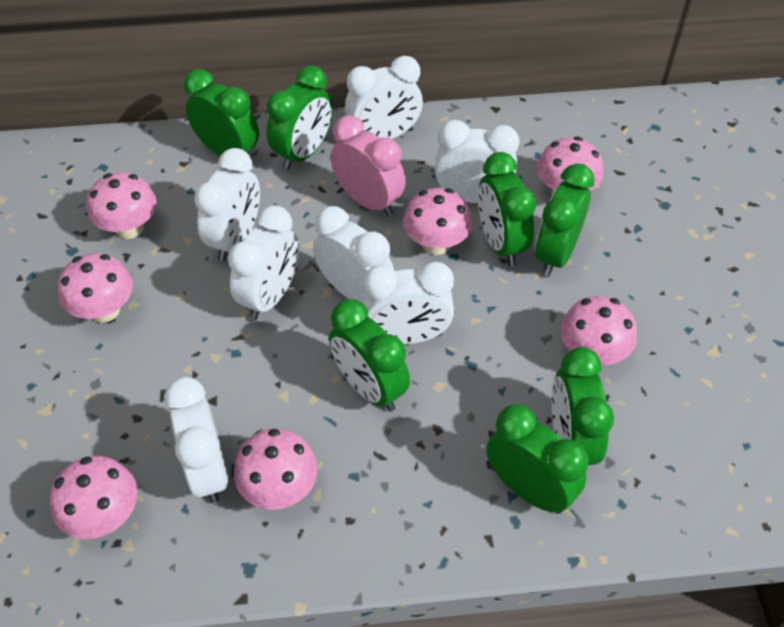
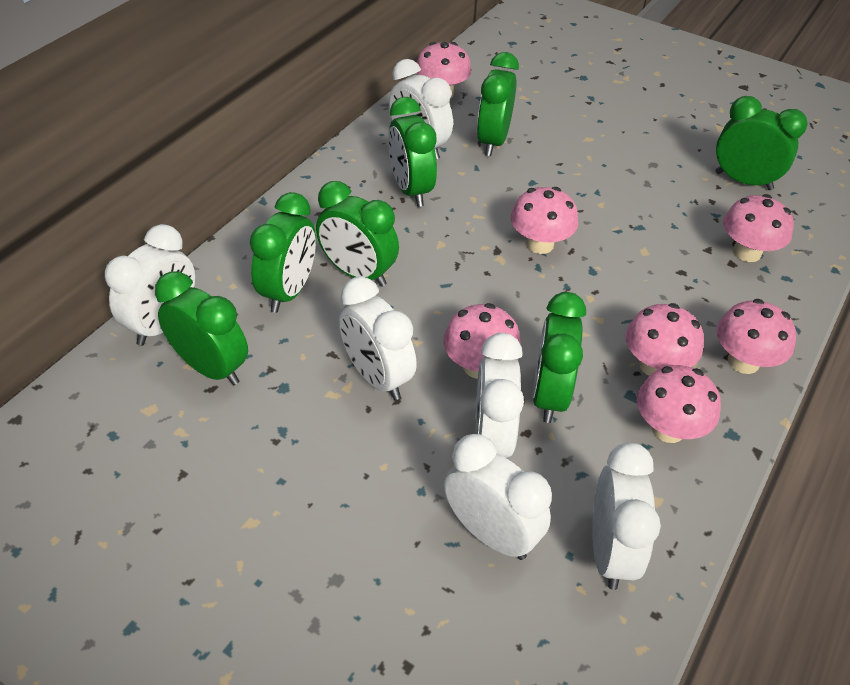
pink clock: [331,115,406,217] = 1 -> none = 0
white clock: [164,377,229,503] [194,148,260,261] [228,205,299,320] [313,206,394,303] [345,56,423,139] [362,262,454,344] [435,120,519,203] = 7 -> [105,224,195,346] [339,276,417,400] [389,59,453,160] [444,434,552,560] [475,333,524,458] [592,442,661,590] = 6

